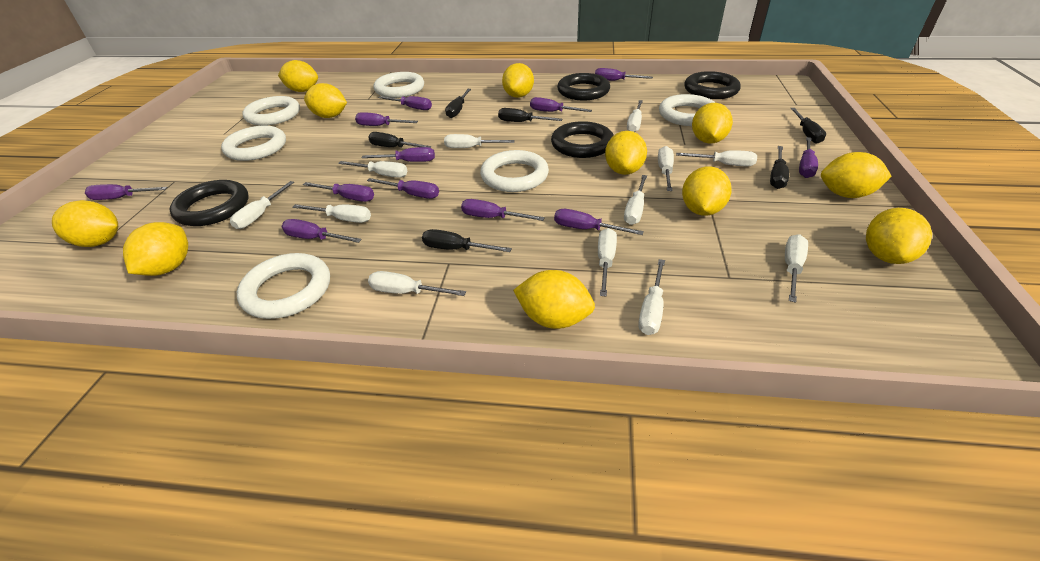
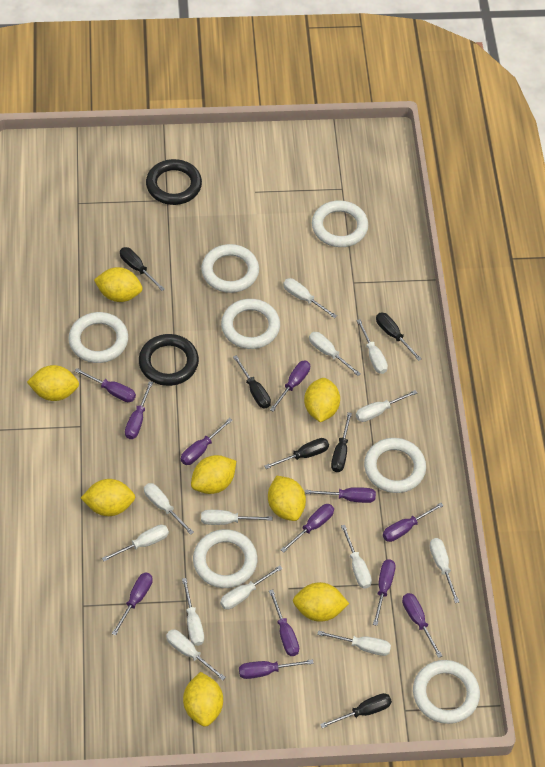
black ring: [169,180,248,226] [551,121,614,158] [557,73,610,100] [684,71,741,99] = 4 -> [139,334,199,386] [146,159,202,205] = 2
white ring: [221,126,286,161] [237,253,330,319] [242,96,300,126] [373,72,424,98] [480,150,549,192] [659,94,715,126] = 6 -> [68,312,128,363] [193,529,257,588] [201,244,259,293] [221,299,280,349] [312,200,368,247] [364,438,426,493] [413,660,480,724] = 7
white screwdriver: [230,181,294,229] [292,204,371,223] [338,161,407,178] [368,271,466,296] [444,134,515,148] [598,228,617,296] [624,175,647,225] [627,100,643,132] [638,259,665,335] [658,146,674,191] [676,150,757,166] [785,234,808,303] = 12 -> [102,525,169,561] [144,483,194,535] [166,629,226,681] [182,578,204,646] [201,510,272,525] [220,565,283,610] [283,278,337,318] [309,332,361,376] [317,630,391,656] [341,525,372,589] [356,319,388,374] [356,390,417,422] [430,538,459,603] = 13
yellow lemon: [52,200,118,247] [123,222,188,276] [278,60,318,92] [304,83,347,118] [502,63,534,98] [513,270,595,329] [605,131,647,175] [682,166,732,216] [692,103,733,144] [821,152,892,198] [866,208,932,264] = 11 -> [27,365,79,401] [81,479,135,516] [94,267,143,302] [183,672,223,727] [191,455,236,494] [268,476,306,521] [293,582,349,622] [304,378,340,422] = 8

